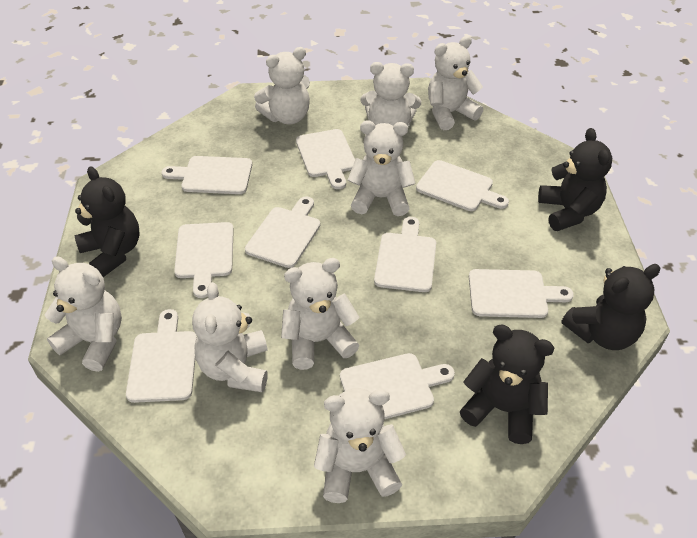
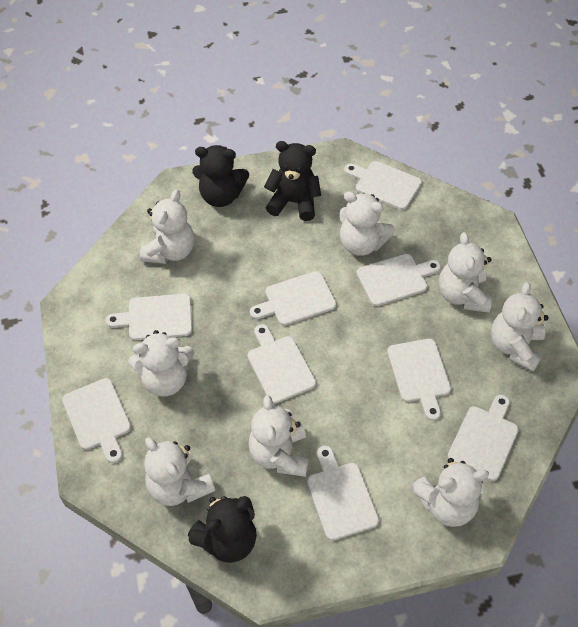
black teddy bear: [75,166,139,277] [460,324,554,444] [538,128,612,231] [562,264,661,350] = 4 -> [188,496,257,563] [192,145,249,207] [264,141,321,221] = 3

